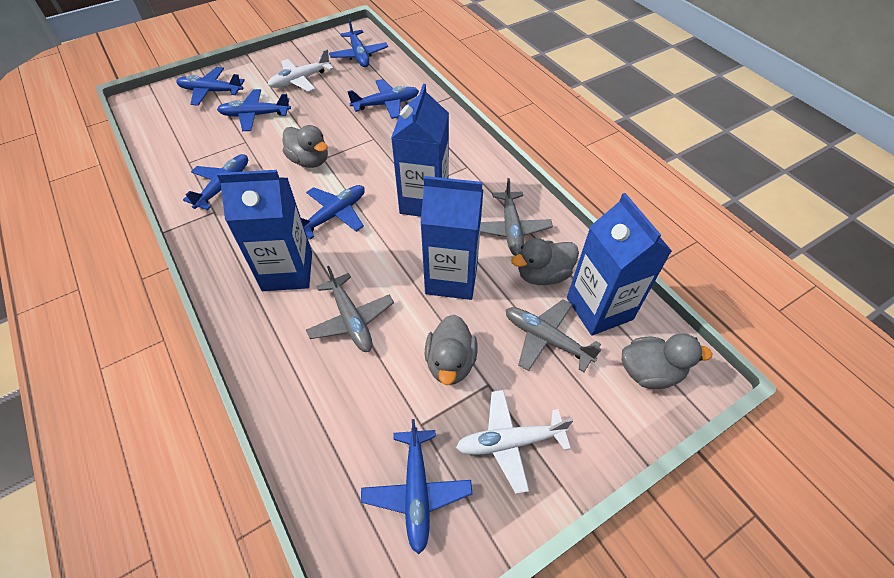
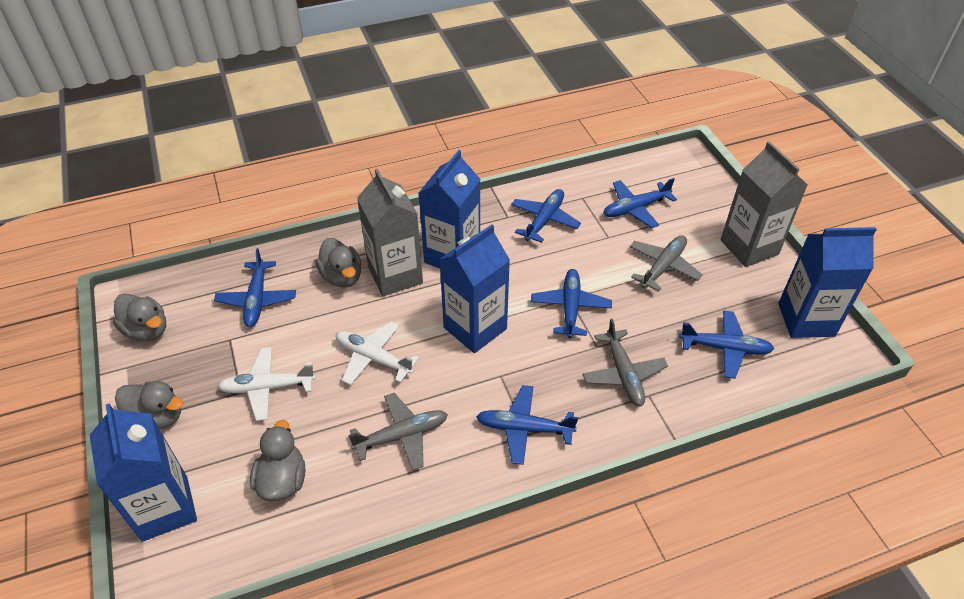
blue plane: [176,67,245,106] [183,154,248,210] [217,89,291,131] [301,185,365,239] [329,19,388,67] [347,79,419,119] [361,419,472,554] = 7 -> [214,248,296,327] [476,385,578,465] [511,189,581,243] [531,269,612,338] [603,178,677,228] [679,310,774,379] = 6
grey carton: none = 0 -> [357,169,423,296] [720,141,808,267] = 2

